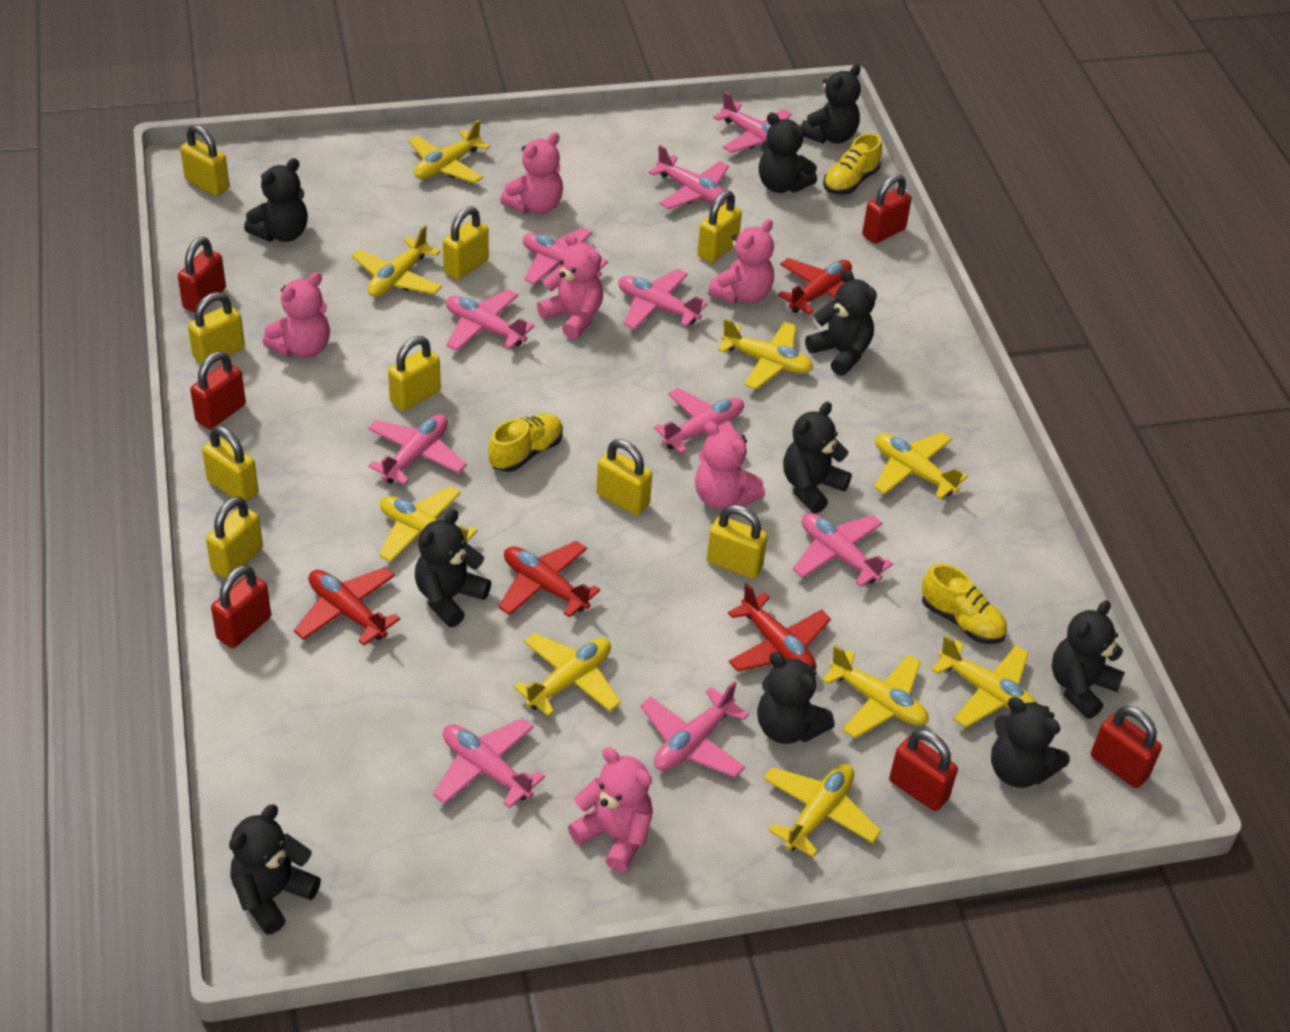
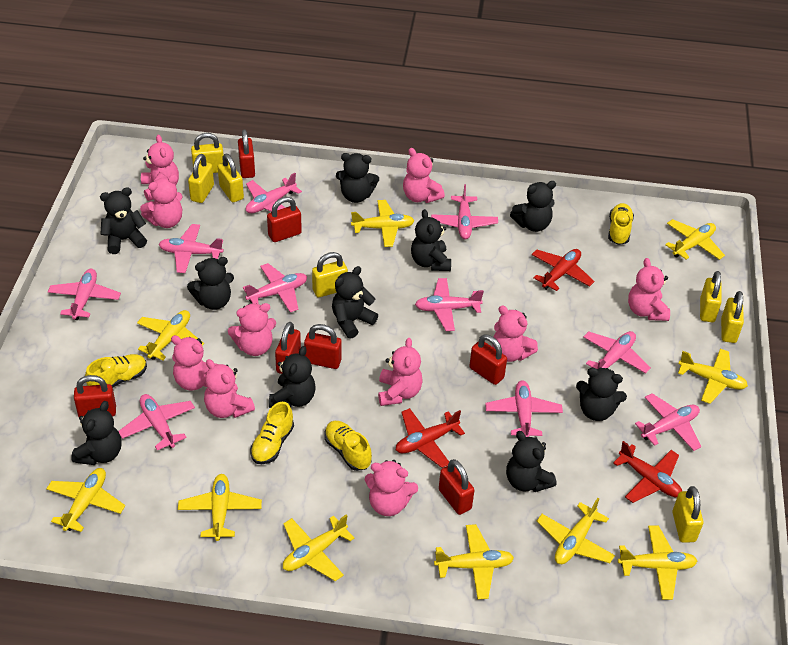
pink teddy bear: [263,272,330,358] [500,132,563,214] [537,233,603,339] [568,747,653,872] [695,421,765,509] [708,219,774,304] = 6 -> [140,175,183,228] [141,135,179,201] [171,335,218,391] [204,359,255,418] [228,303,276,356] [365,460,418,516] [378,338,423,406] [403,148,445,203] [492,306,538,362] [628,258,670,321] = 10
red padlock: [178,237,226,313] [190,351,246,429] [211,565,271,648] [862,174,912,244] [889,729,958,811] [1091,706,1162,788] = 6 -> [74,375,116,417] [238,130,255,178] [267,197,302,242] [275,322,301,374] [304,324,342,369] [439,459,474,515] [469,334,507,385] = 7
red plane: [294,567,400,645] [498,541,600,618] [728,583,831,672] [778,258,852,314] = 4 -> [396,408,465,468] [532,249,594,291] [613,441,682,503] = 3
yellow padlock: [180,125,230,196] [188,292,245,365] [202,426,258,502] [206,496,263,578] [388,336,441,411] [443,206,489,280] [596,439,652,515] [697,191,742,263] [707,505,768,579] = 9 -> [188,154,214,203] [191,133,224,173] [218,154,244,202] [312,252,348,297] [672,486,703,543] [700,271,722,322] [721,291,744,343] = 7
yellow plane: [352,225,442,297] [379,486,478,562] [408,120,490,183] [514,633,621,716] [718,319,813,389] [763,764,881,857] [822,645,929,738] [874,432,968,499] [931,635,1037,727] = 9 -> [46,468,125,532] [137,310,204,360] [178,474,262,541] [283,515,355,581] [351,200,414,247] [434,524,514,599] [537,498,615,564] [618,525,697,600] [665,219,725,260] [678,349,748,404] = 10
yellow shoe: [488,413,563,472] [823,133,882,195] [922,563,1007,644] = 3 -> [85,354,147,387] [250,402,294,464] [324,421,372,471] [608,203,634,245] = 4

